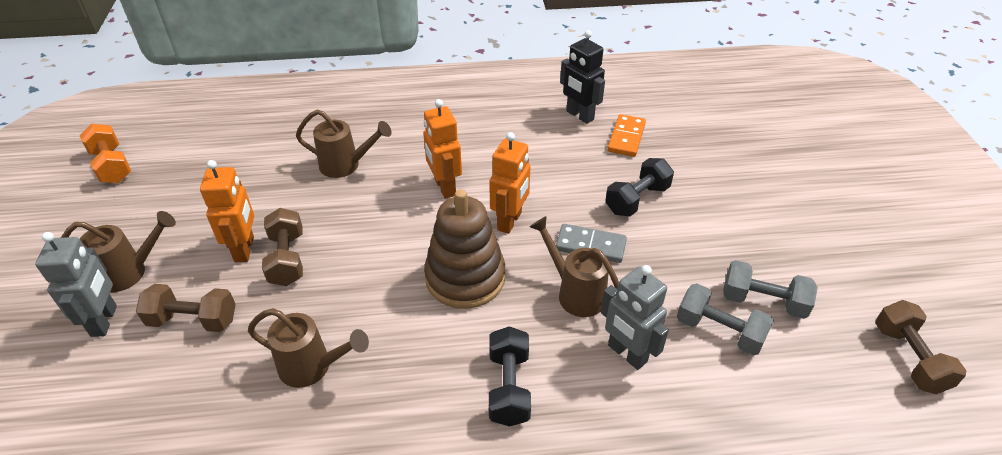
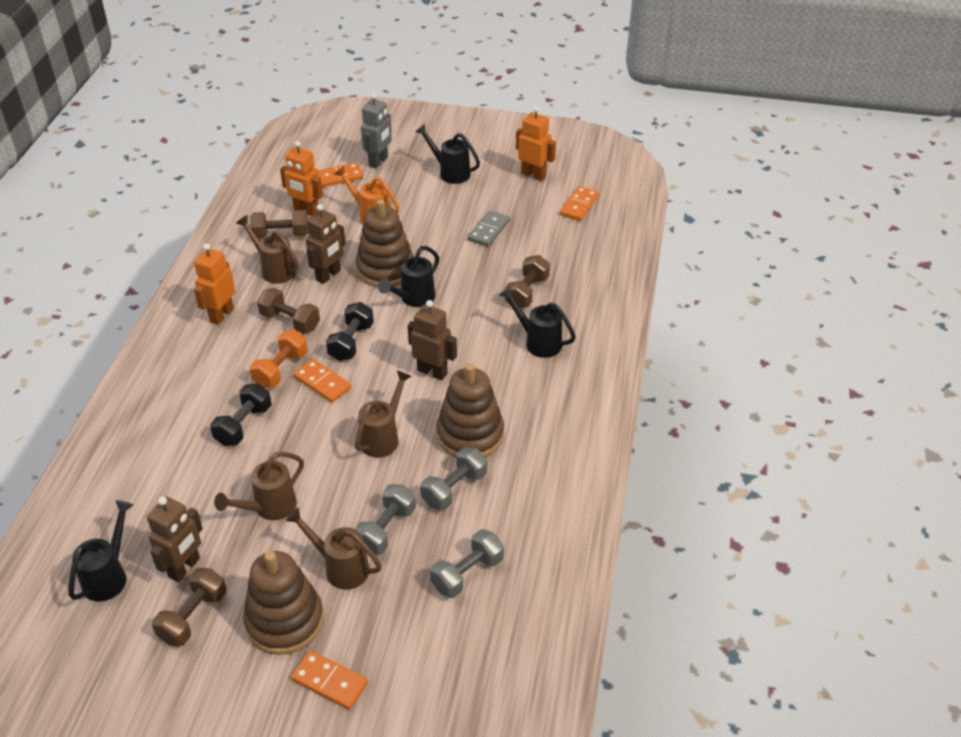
black robot: [560,30,605,124] = 1 -> none = 0
black watering can: none = 0 -> [69,500,133,601] [378,246,439,307] [416,124,480,184] [499,286,576,358] = 4
brown dumbbell: [136,284,236,332] [262,208,303,286] [876,300,966,394] = 3 -> [152,568,226,647] [250,210,308,239] [257,288,320,334] [505,255,550,308] = 4
brown robot: none = 0 -> [147,497,203,582] [306,204,346,284] [408,300,457,380] = 3
brown stacking toy: [424,189,505,309] = 1 -> [243,551,324,655] [356,199,414,287] [436,363,504,457] = 3
grey dumbbell: [677,283,774,355] [723,260,818,319] = 2 -> [355,484,416,555] [420,447,487,510] [430,529,504,598] = 3
grey robot: [35,232,117,337] [601,265,669,370] = 2 -> [361,93,392,169] = 1
orange domino: [608,114,646,157] = 1 -> [291,650,368,710] [294,359,351,403] [318,163,363,187] [560,186,599,221] = 4
orange watering can: none = 0 -> [334,166,400,225] = 1

